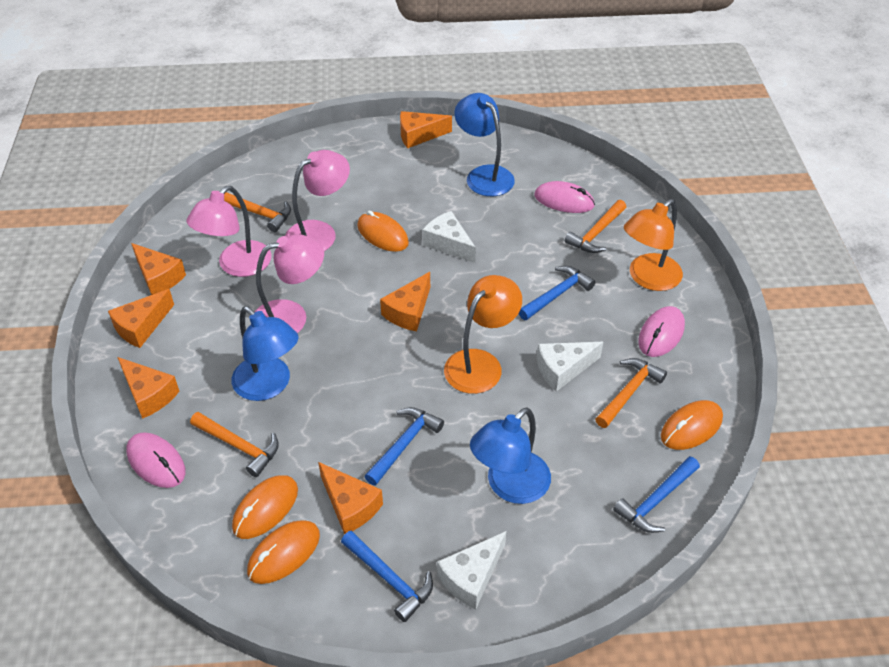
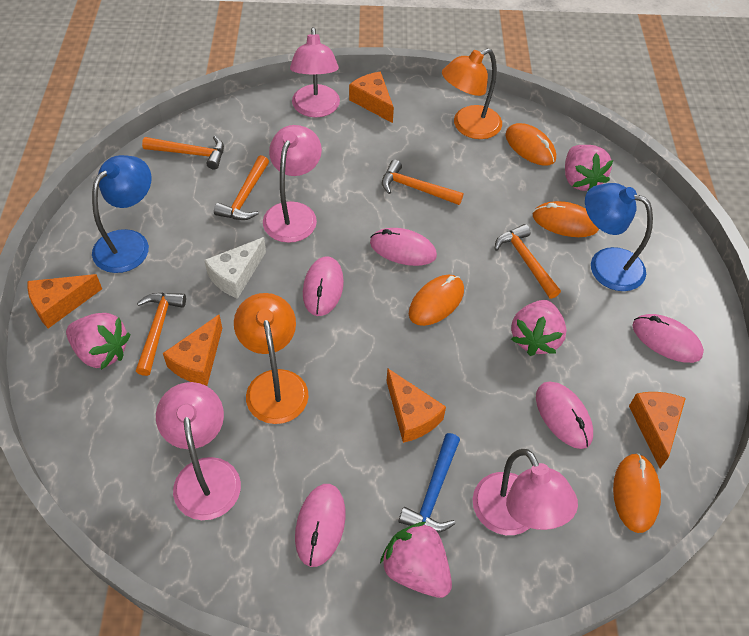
blue hammer: [341,530,433,622] [364,407,444,486] [519,266,595,320] [613,456,700,533] = 4 -> [399,433,460,533] = 1
blue lamp: [231,306,299,401] [454,93,515,196] [470,407,551,504] = 3 -> [92,155,151,273] [585,183,653,291] = 2
orange cheese: [108,289,174,348] [118,357,180,419] [131,243,186,295] [318,462,383,535] [380,272,430,332] [400,111,452,148] = 6 -> [28,274,102,328] [163,315,222,386] [349,72,394,123] [387,369,446,443] [629,392,686,468] = 5
orange hammer: [190,412,279,477] [224,192,291,232] [565,200,626,253] [595,358,667,428] = 4 -> [136,293,186,376] [142,136,224,170] [214,155,269,220] [382,160,463,205] [495,224,561,299] = 5
pink lamp: [186,186,272,277] [255,234,324,333] [285,150,350,251] = 3 -> [156,382,241,520] [263,125,322,243] [290,27,340,117] [473,449,578,535] = 4
pink mouse: [126,432,185,488] [534,181,595,213] [638,306,685,357] = 3 -> [295,484,346,567] [303,256,344,316] [370,228,437,266] [536,381,593,449] [632,314,704,363] = 5
pink strawberry: none = 0 -> [66,313,131,370] [380,522,452,598] [511,300,567,356] [565,145,613,192] = 4
white cheese: [422,211,476,263] [437,531,506,609] [536,342,603,392] = 3 -> [204,237,266,299] = 1

